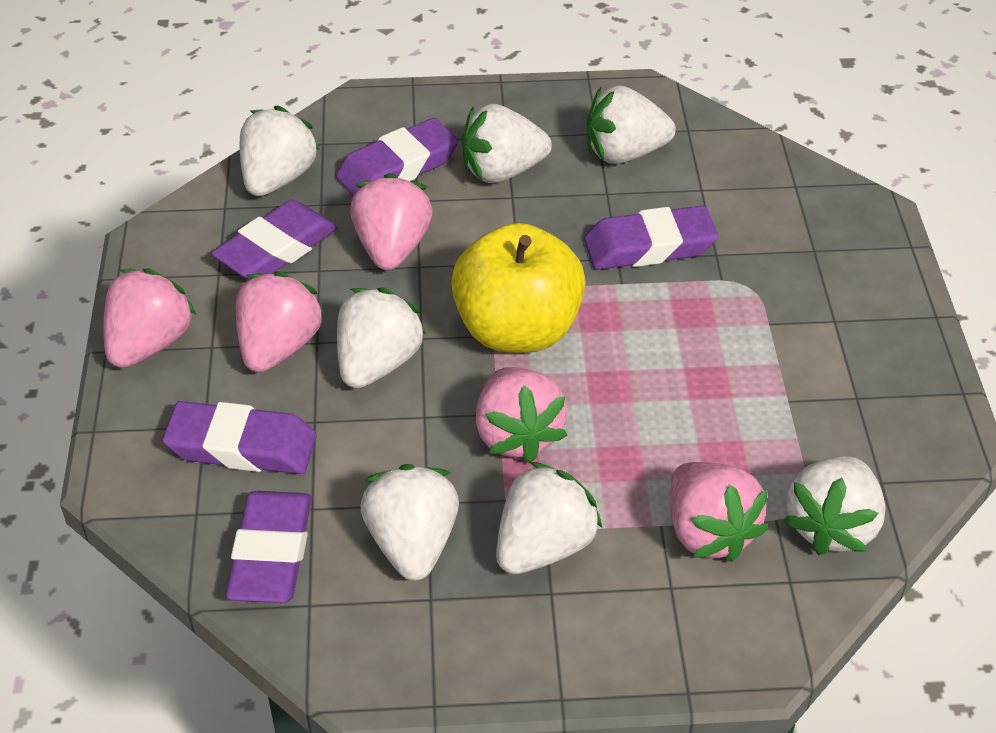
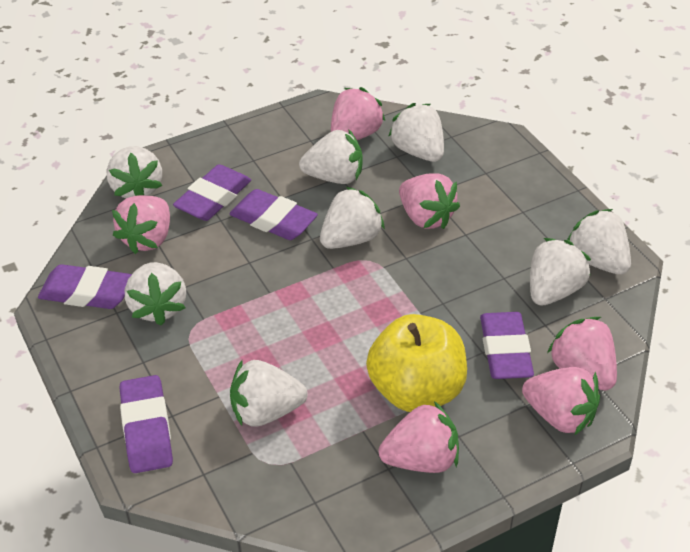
pink strawberry: [104,268,196,368] [236,271,325,373] [350,173,433,270] [476,367,568,463] [670,462,768,563] = 5 -> [112,195,170,254] [331,87,385,140] [378,401,459,473] [399,173,460,229] [522,367,600,436] [547,317,617,391] = 6
white strawberry: [240,106,320,196] [337,288,426,388] [360,464,459,581] [461,104,552,183] [496,462,603,574] [587,85,676,164] [783,456,885,555] = 7 -> [107,146,162,198] [125,262,186,325] [230,360,308,427] [299,129,363,184] [320,187,385,249] [388,103,444,162] [530,238,591,306] [567,209,631,275] = 8

